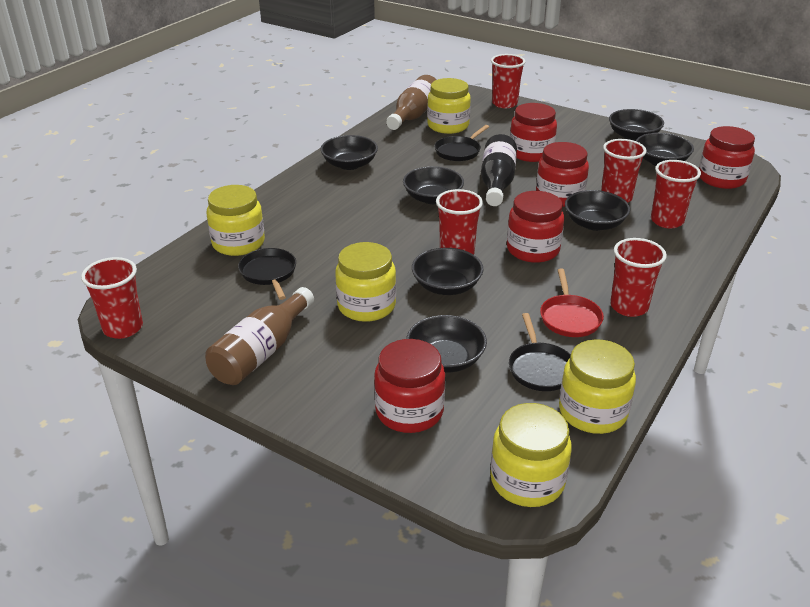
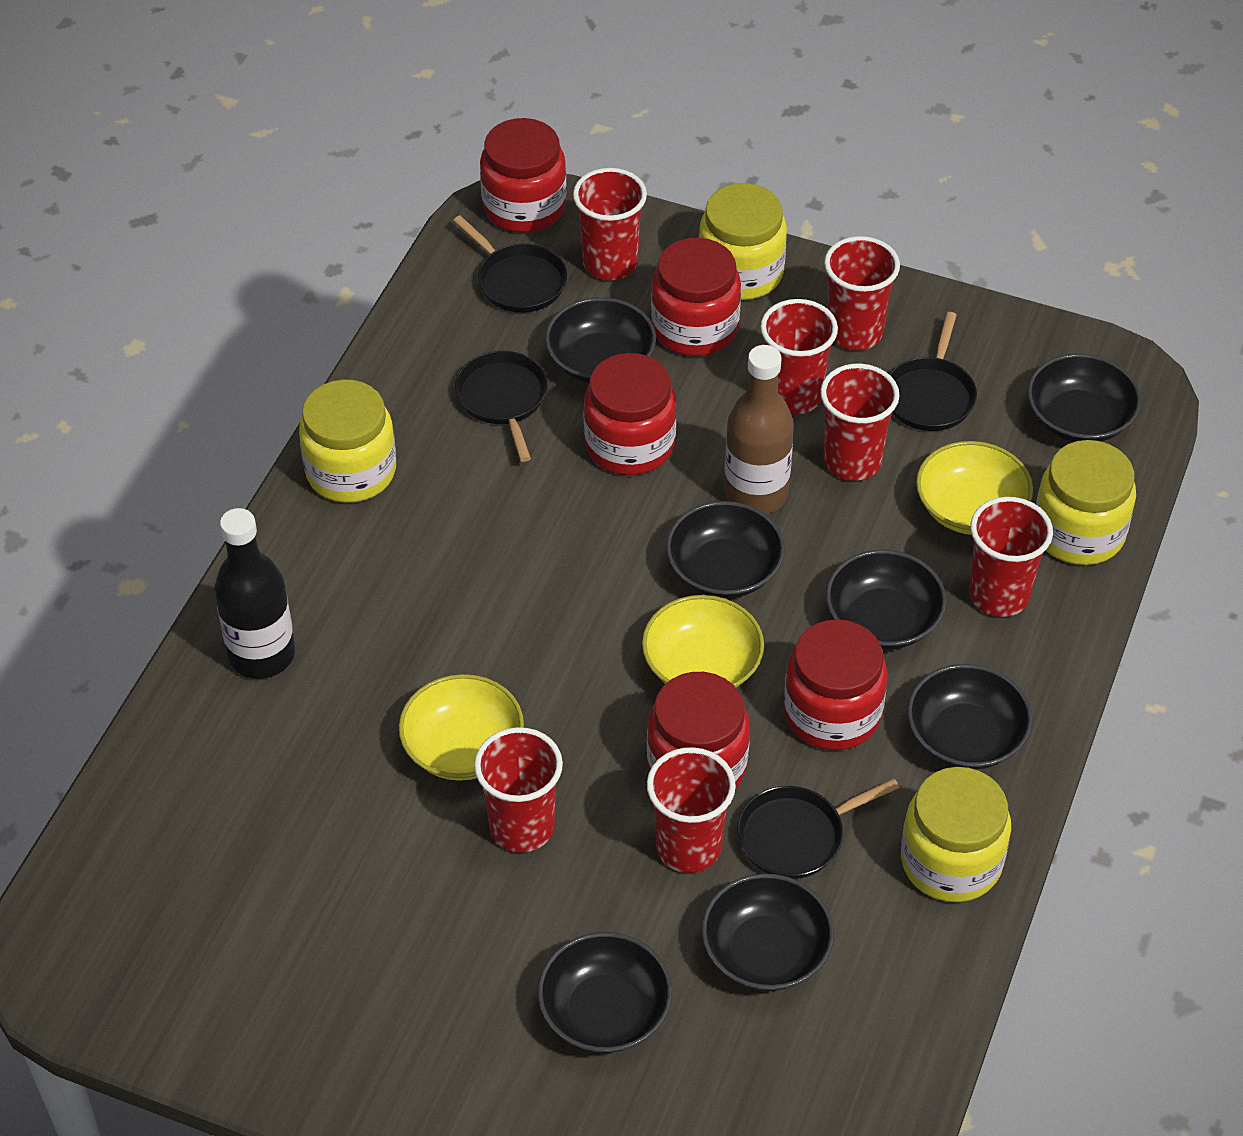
black pan: [238,248,296,300] [434,125,489,161] [509,313,571,391] = 3 -> [453,215,567,313] [455,351,548,462] [737,779,900,879] [889,312,977,431] = 4
brown bottle: [205,287,314,385] [386,75,437,130] = 2 -> [724,345,794,514] = 1
red cup: [81,257,143,339] [436,189,483,255] [491,54,526,108] [601,139,647,203] [610,238,667,317] [651,160,701,228] = 6 -> [474,727,563,853] [573,168,647,280] [647,747,736,873] [760,299,838,415] [820,364,899,481] [824,236,900,350] [969,497,1053,617] = 7
red pan: [540,268,604,337] = 1 -> none = 0
yellow bowl: none = 0 -> [399,674,524,781] [642,595,764,687] [916,441,1033,535] = 3
yellow jar: [207,185,265,256] [335,242,396,322] [427,78,471,134] [490,403,572,507] [559,339,636,434] = 5 -> [299,380,396,503] [699,183,787,300] [901,767,1011,902] [1036,440,1136,565] = 4

